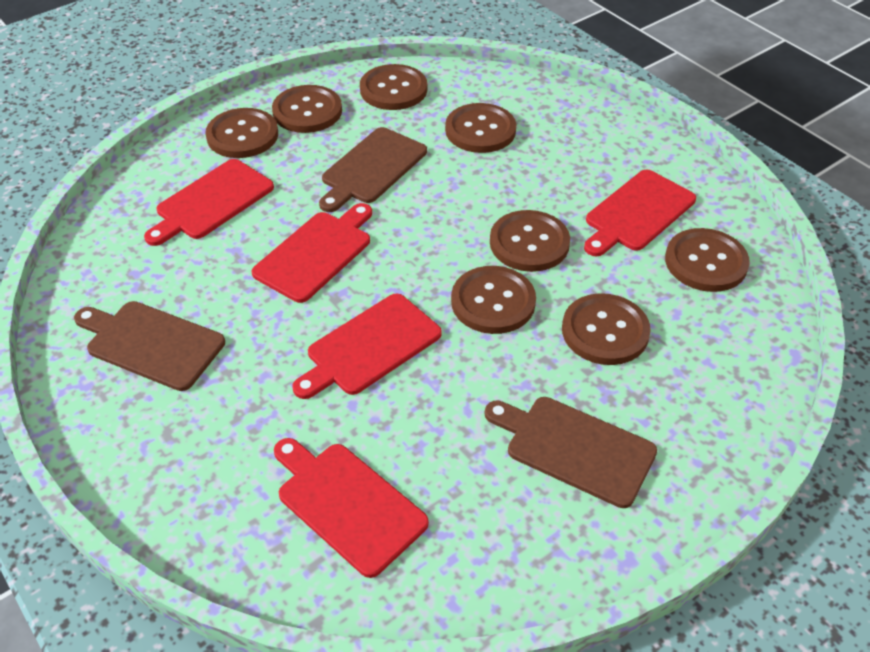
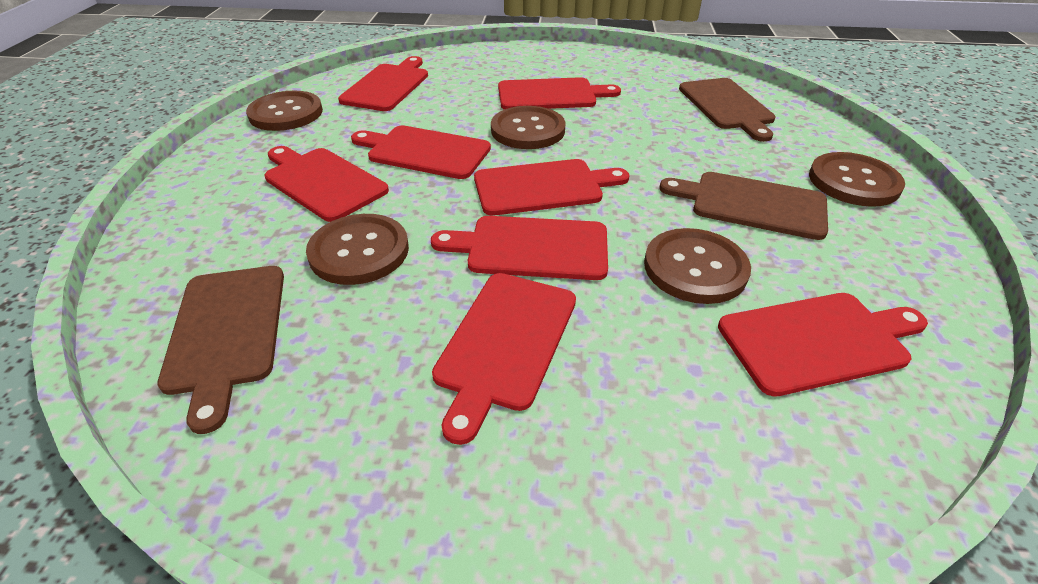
brown button: [206,108,278,158] [272,85,342,133] [360,64,427,110] [445,103,516,153] [451,266,536,334] [490,210,570,272] [562,293,651,365] [665,228,750,292] = 8 -> [246,91,323,131] [306,214,409,285] [491,106,566,149] [644,228,751,304] [809,152,905,207] = 5
red cutting board: [144,159,274,246] [251,203,372,303] [274,438,429,578] [293,294,442,399] [584,169,696,257] = 5 -> [264,146,389,222] [338,56,428,111] [351,125,491,179] [431,216,608,280] [432,273,576,445] [474,159,629,216] [498,77,621,110] [718,293,928,396] = 8

